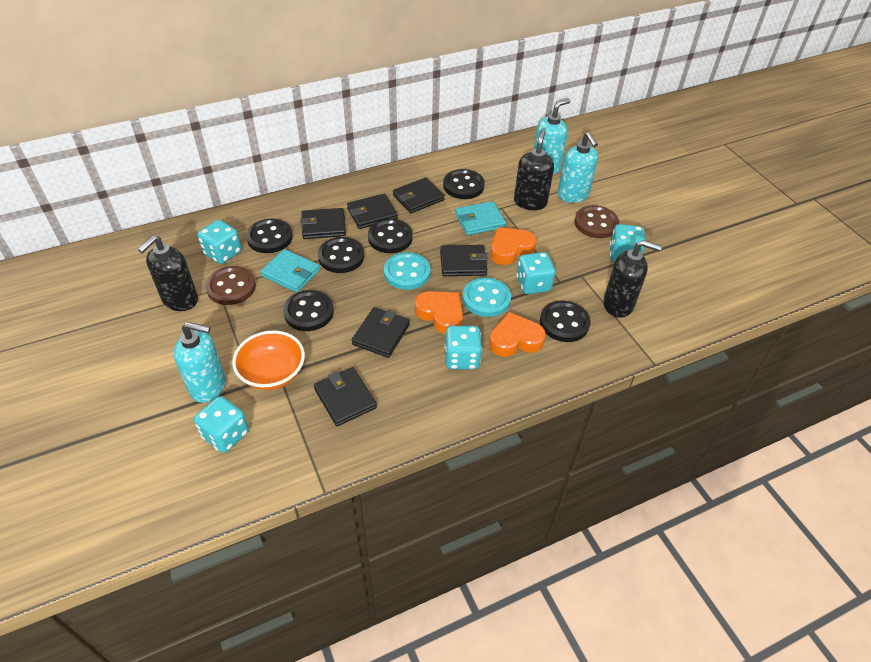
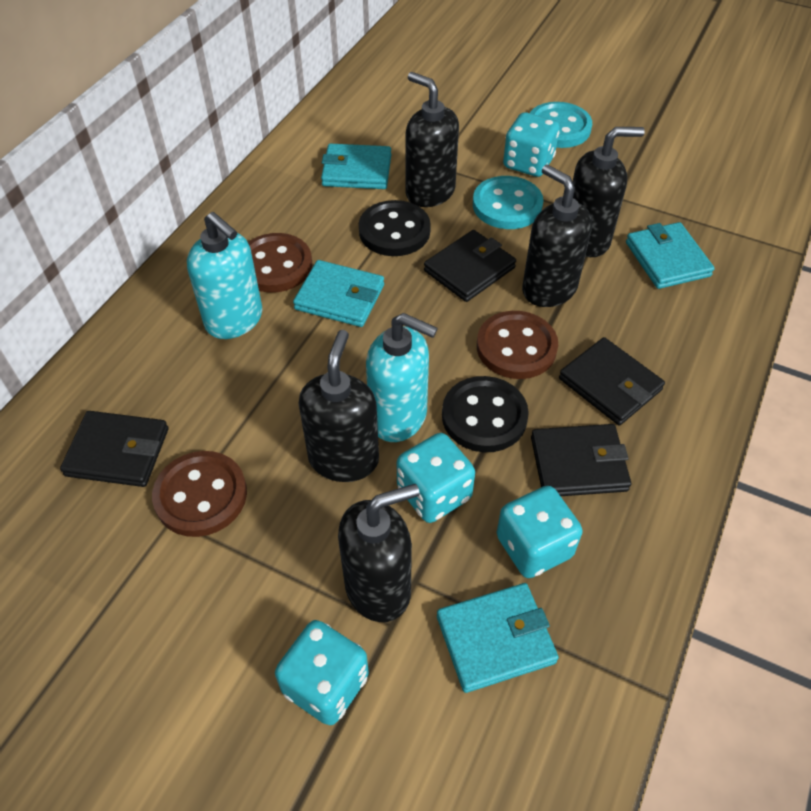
black button: [246,219,293,253] [283,290,334,331] [318,237,364,273] [368,219,413,253] [443,169,485,199] [540,301,591,342] = 6 -> [359,200,431,256] [442,376,529,452] = 2
black soap dispenser: [138,235,198,311] [514,130,554,210] [603,240,662,318] = 3 -> [298,330,379,482] [338,484,420,622] [405,72,459,207] [522,165,592,307] [573,127,645,257] = 5
black wallet: [300,208,346,239] [314,367,377,426] [347,194,398,229] [352,307,410,358] [393,177,444,213] [440,245,488,276] = 6 -> [60,411,168,487] [424,230,516,302] [531,424,631,496] [559,337,665,425] = 4
brown button: [206,266,256,305] [574,205,619,238] = 2 -> [152,451,247,537] [248,233,312,293] [477,311,558,379] = 3
orange bowl: [232,330,305,390] = 1 -> none = 0
orange heart: [415,291,463,334] [489,312,546,357] [490,227,537,265] = 3 -> none = 0
turquoise dice: [194,396,249,453] [198,220,241,264] [444,326,482,369] [516,252,555,294] [609,224,645,262] = 5 -> [275,620,369,725] [397,433,475,523] [497,486,583,578] [503,112,560,177] = 4
turquoise soap dispenser: [174,322,226,403] [534,99,570,174] [558,132,598,203] = 3 -> [187,212,262,339] [366,313,438,442] = 2
turquoise wallet: [260,249,320,293] [455,201,506,235] = 2 -> [293,260,384,327] [321,144,391,189] [437,583,559,693] [626,222,715,289] = 4

